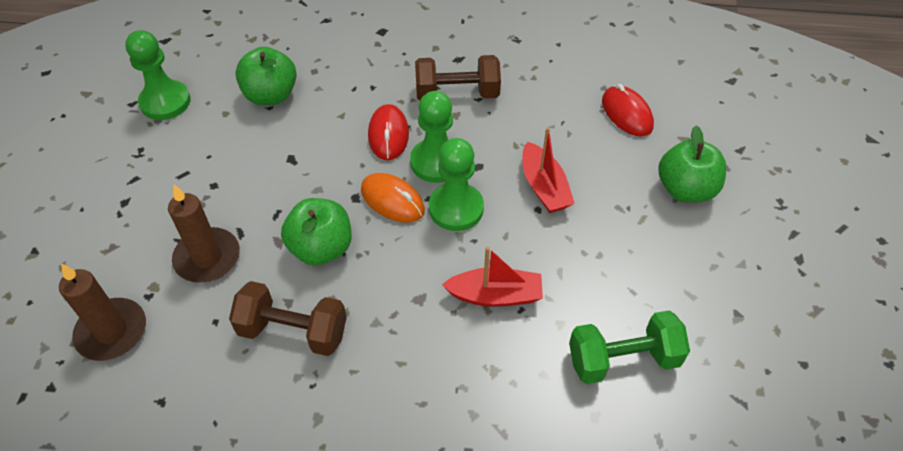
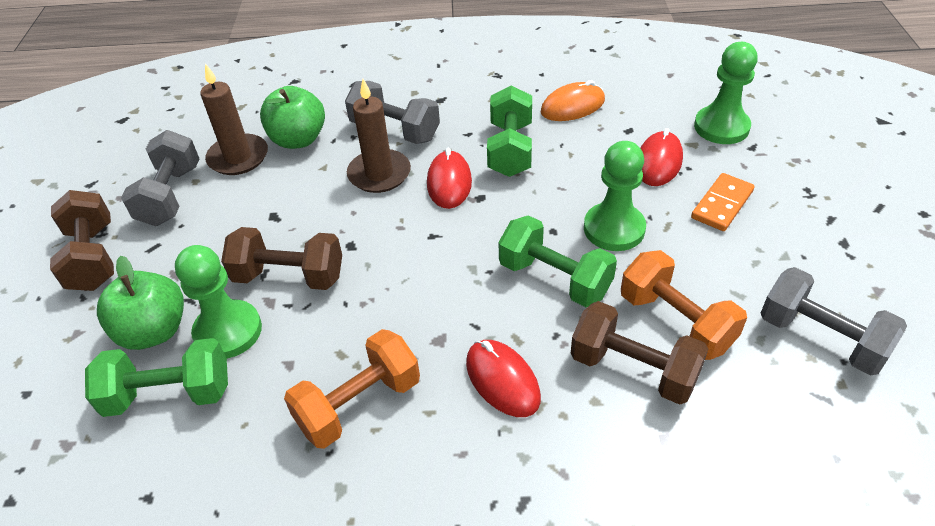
brown dumbbell: [229,281,347,356] [415,55,501,100] = 2 -> [50,190,114,291] [221,227,342,290] [571,301,708,405] = 3
green apple: [235,47,297,105] [281,198,352,266] [658,125,726,202] = 3 -> [97,256,184,350] [260,86,325,149] = 2
green dumbbell: [569,310,690,384] = 1 -> [85,338,228,417] [487,85,532,177] [499,215,617,307] = 3
grey dumbbell: none = 0 -> [121,130,199,226] [345,81,440,144] [761,267,907,375] = 3
orange domino: none = 0 -> [691,173,755,231] = 1
orange dumbbell: none = 0 -> [284,329,420,449] [621,250,747,360] = 2
red boat: [442,247,543,307] [523,127,575,213] = 2 -> none = 0
red mouse: [368,104,409,160] [602,84,654,137] = 2 -> [427,148,472,209] [466,340,541,417] [640,128,683,186] = 3

